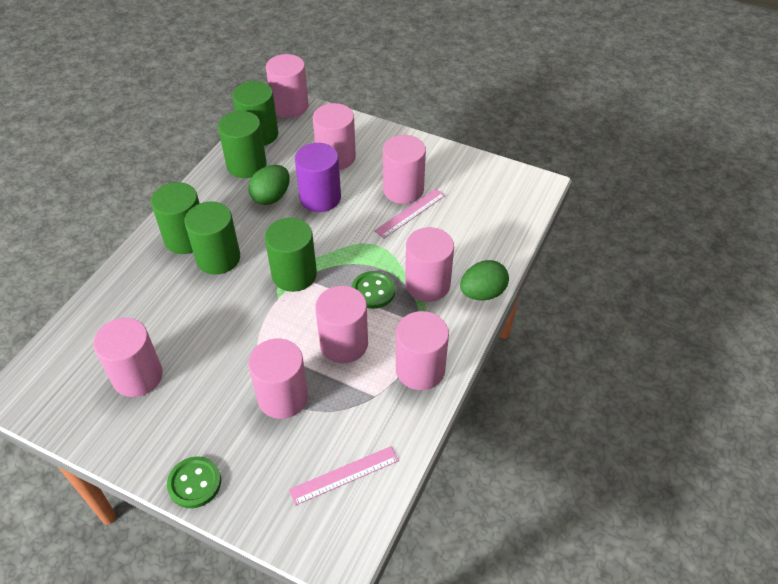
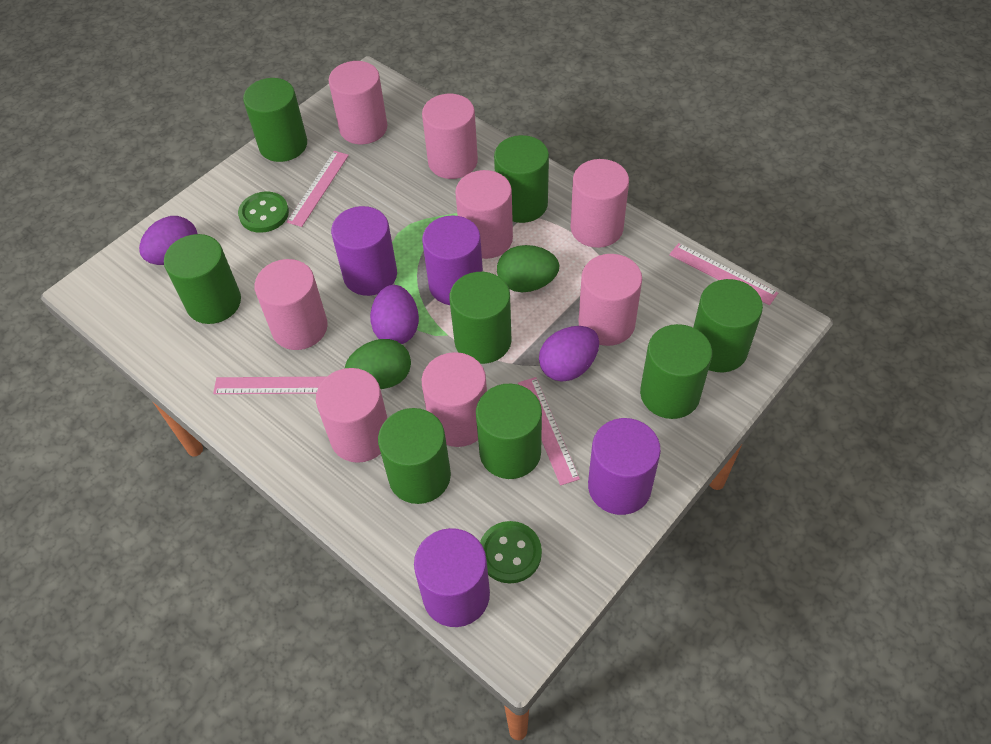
green cylinder: [151,182,200,254] [184,202,240,275] [218,111,267,178] [232,81,278,146] [265,218,317,292] = 5 -> [164,234,241,324] [243,78,307,162] [378,408,451,504] [449,272,512,364] [476,384,542,479] [494,135,549,223] [640,324,712,419] [693,279,763,372] = 8
pink ruler: [289,446,399,506] [374,188,445,238] = 2 -> [213,377,326,394] [287,151,349,227] [518,377,580,486] [669,243,778,305] = 4
purple cylinder: [295,143,341,212] = 1 -> [331,206,397,296] [414,528,490,627] [422,215,483,305] [588,418,661,515] = 4
purple egg: none = 0 -> [139,216,197,265] [370,285,419,344] [539,326,599,382] = 3

